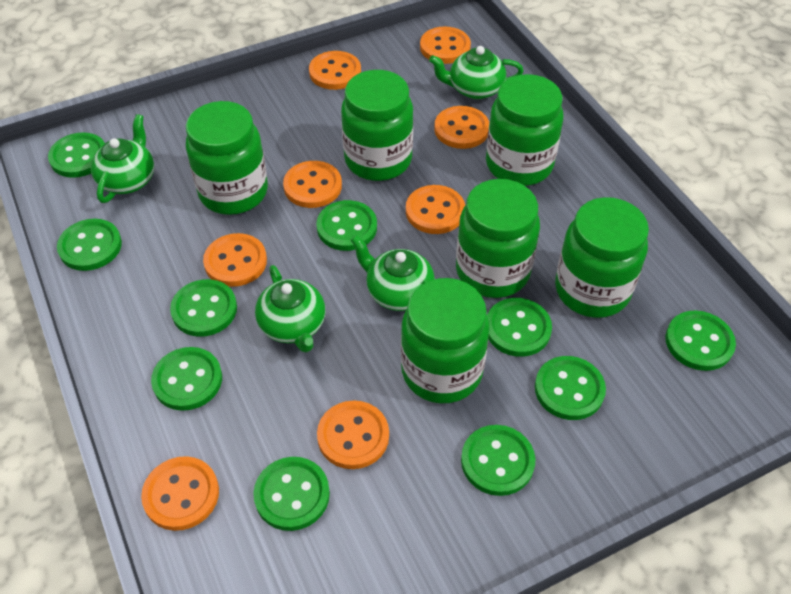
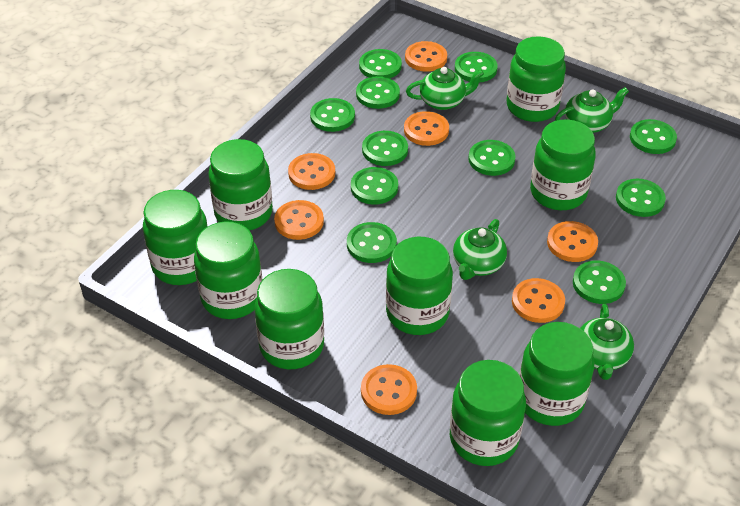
green button: [48,132,105,178] [57,219,122,271] [151,347,222,411] [170,279,237,337] [253,457,330,531] [316,200,377,251] [461,425,535,496] [487,298,552,357] [535,356,606,420] [665,310,736,371] = 10 -> [310,98,355,132] [347,222,397,263] [351,167,398,205] [356,76,400,109] [359,49,402,79] [362,131,408,166] [455,52,498,82] [468,140,516,176] [573,261,626,304] [616,179,666,217] [630,119,677,154] = 11
green jar: [186,101,268,215] [341,70,413,181] [401,278,490,404] [456,179,540,298] [486,74,564,186] [555,197,649,318] = 6 -> [143,190,208,285] [194,221,262,319] [208,139,273,231] [255,269,324,369] [386,237,453,335] [450,360,526,466] [507,36,566,122] [519,322,594,426] [530,119,596,210] = 9
orange button: [141,456,219,531] [203,233,267,287] [283,161,342,208] [309,51,361,90] [317,400,389,469] [406,185,465,234] [420,27,471,64] [434,106,489,149] = 8 -> [274,200,324,240] [288,153,335,190] [361,364,417,415] [404,111,449,146] [405,41,447,72] [512,278,565,323] [547,221,598,262] = 7

